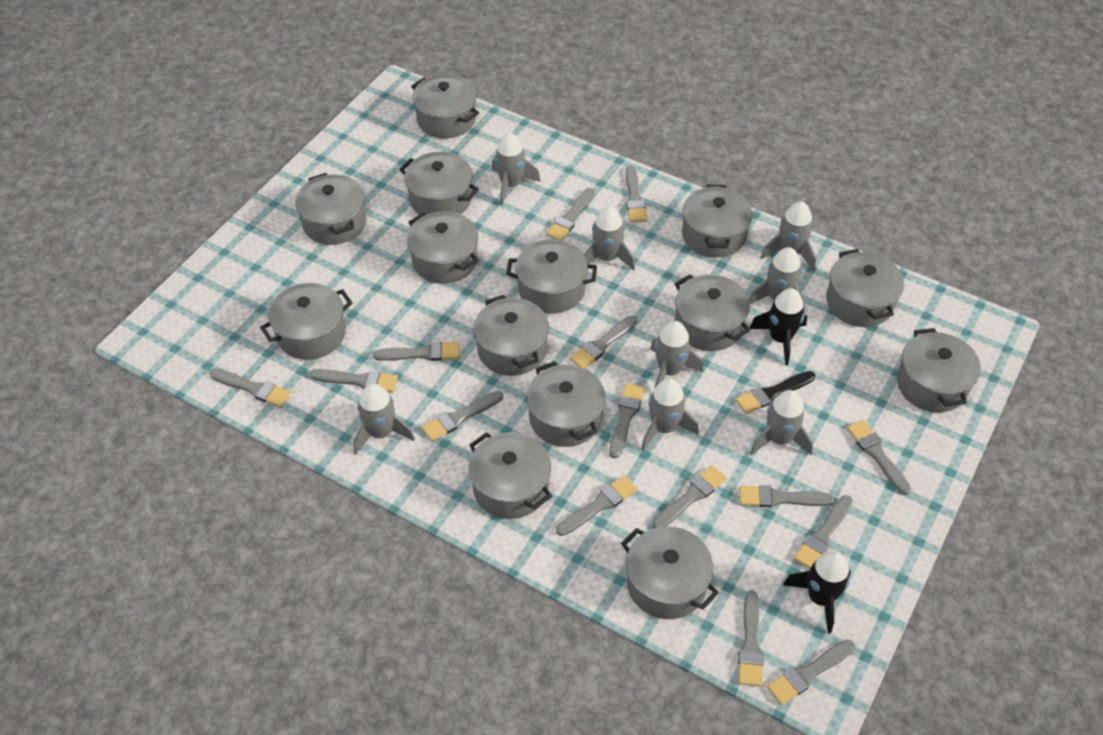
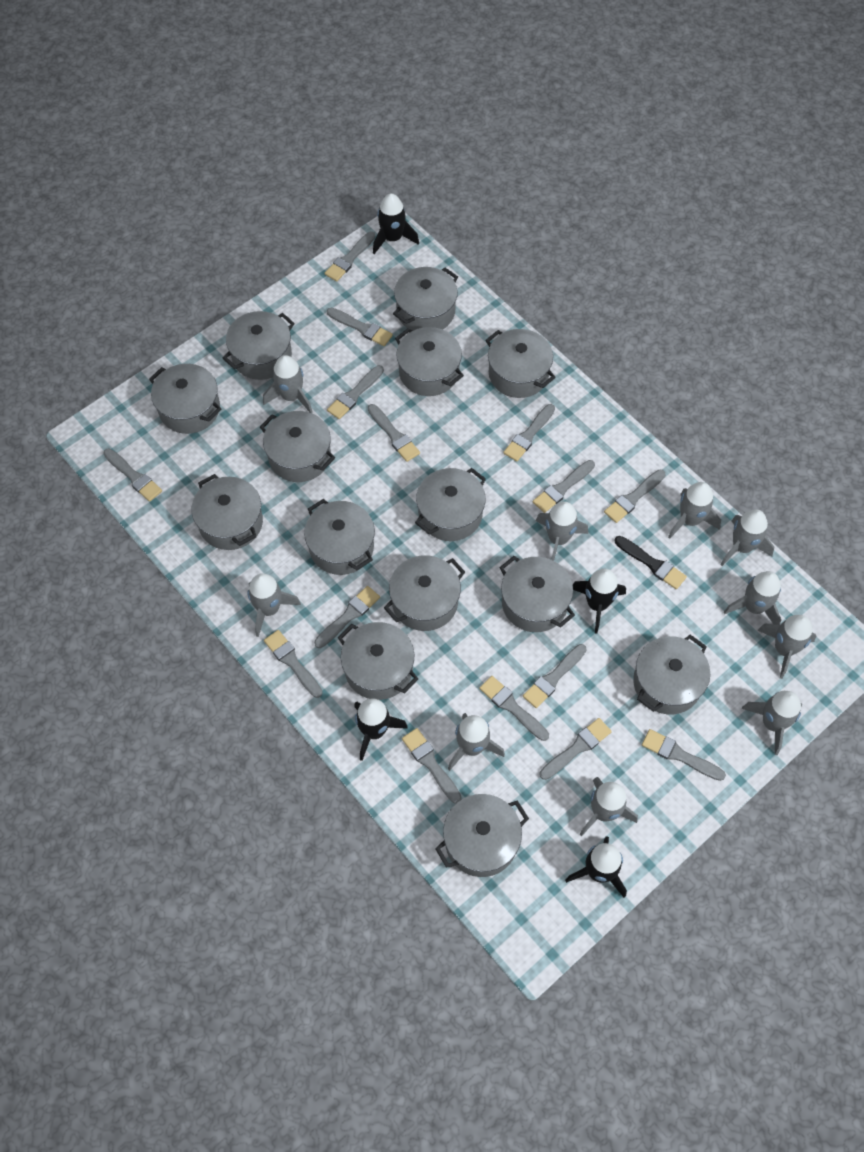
black rocket: [750,288,807,365] [783,551,851,634] = 2 -> [354,699,408,761] [373,193,419,254] [565,836,627,898] [573,569,626,633] = 4
grey rocket: [353,384,415,455] [491,133,541,206] [584,206,635,270] [641,378,699,451] [650,321,703,389] [749,247,805,313] [750,390,813,455] [760,201,816,271] = 8 -> [247,573,301,637] [263,355,313,413] [448,713,505,771] [536,501,588,561] [579,777,638,836] [668,482,721,539] [720,509,774,566] [724,571,781,625] [742,691,802,755] [758,615,816,679] = 10

